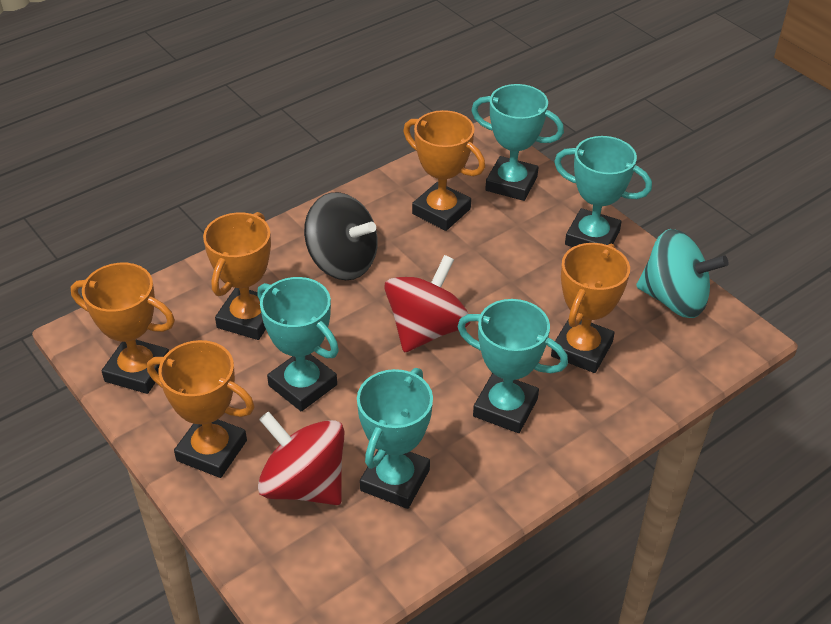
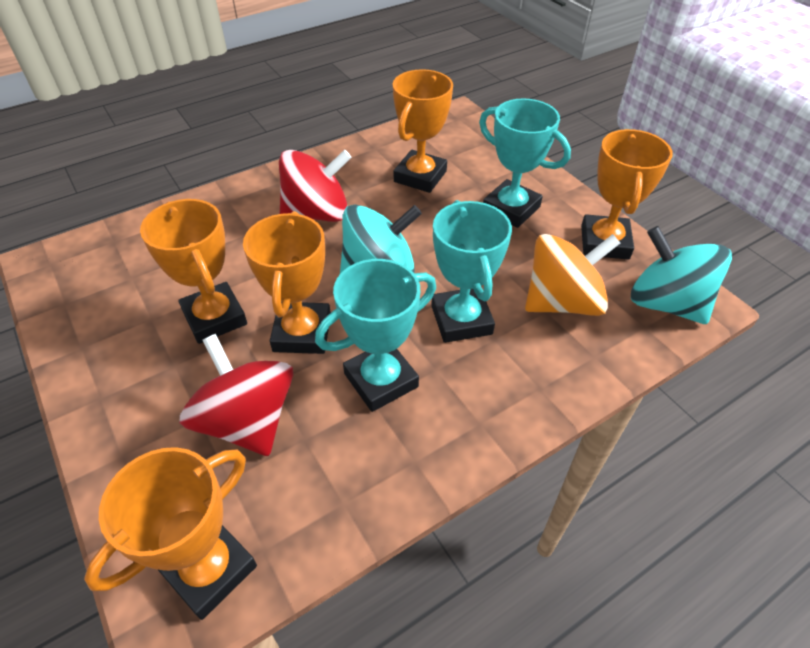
black spinning top: [304,192,378,280] = 1 -> none = 0
orange spinning top: none = 0 -> [525,234,620,316] = 1
turquoise spinning top: [636,229,729,318] = 1 -> [340,204,422,274] [631,226,732,324] = 2
turquoise trophy: [257,277,339,411] [357,368,433,509] [457,299,568,433] [471,84,564,201] [554,136,652,247] = 5 -> [315,259,436,412] [431,200,512,343] [479,98,571,228] = 3

